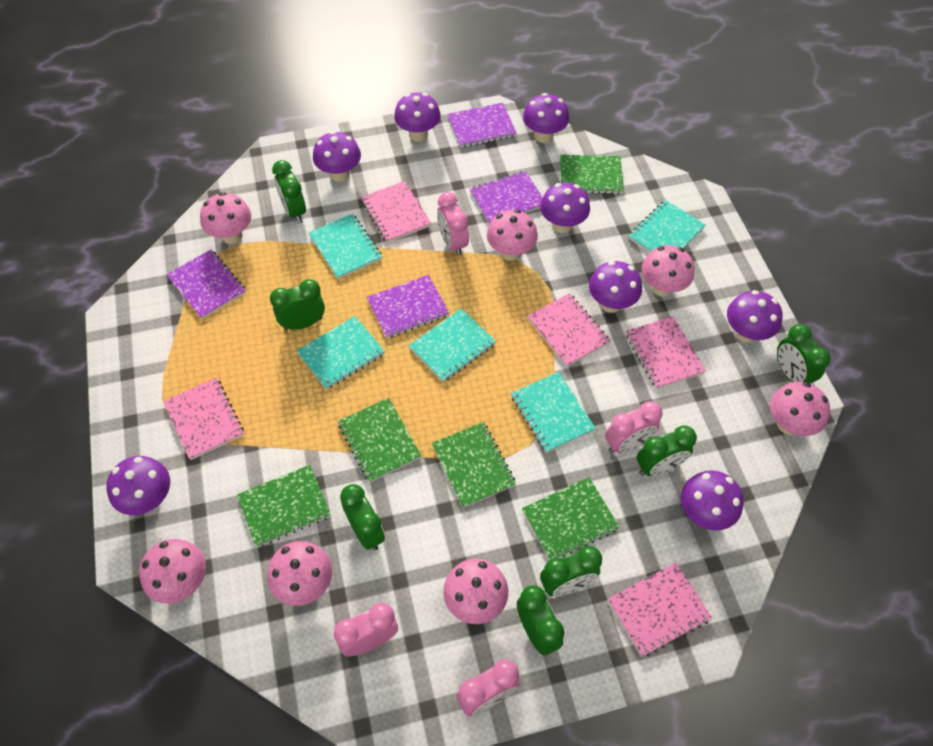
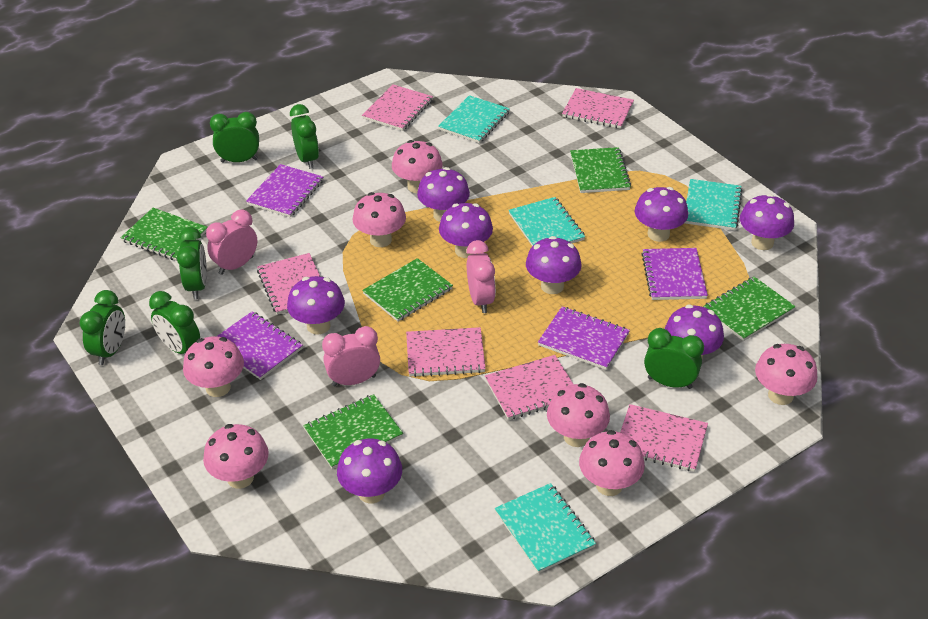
green clock: [270,279,325,330] [272,160,306,223] [340,484,385,550] [517,585,564,655] [540,546,602,596] [637,426,697,476] [777,324,830,383] = 7 -> [79,290,125,365] [149,291,200,354] [177,227,207,299] [210,112,259,163] [290,104,319,169] [644,328,704,389] = 6
pink clock: [334,603,398,656] [437,192,469,256] [456,659,520,716] [605,401,663,453] = 4 -> [206,209,257,275] [322,326,380,386] [467,240,496,313] = 3
pink notebook: [163,378,244,460] [361,181,431,243] [527,293,610,367] [608,563,712,657] [626,316,706,389] = 5 -> [257,253,320,315] [362,85,433,131] [406,327,486,377] [485,355,573,420] [562,88,634,129] [620,404,708,472] = 6
turquoise notebook: [297,316,385,390] [309,214,382,279] [409,308,496,382] [511,372,596,453] [628,200,705,252] = 5 -> [438,95,510,143] [495,483,596,573] [509,197,585,246] [685,179,743,230] = 4

